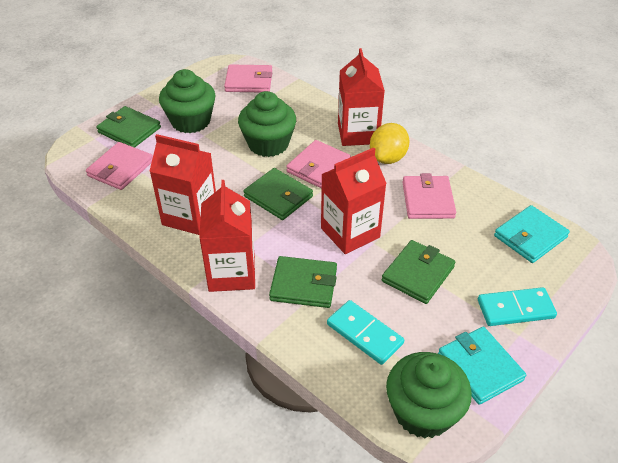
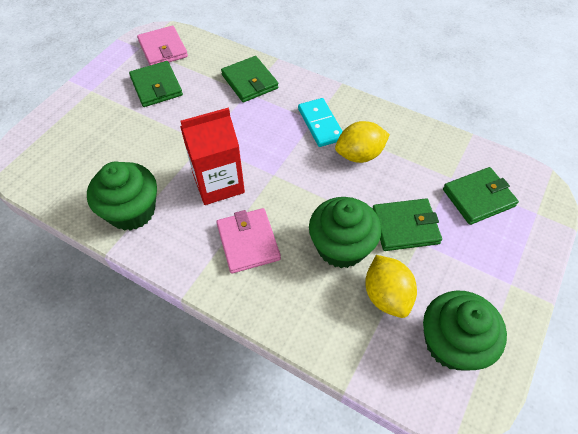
pink wallet: [86,142,153,190] [224,64,272,92] [286,140,351,188] [402,173,456,219] = 4 -> [137,26,188,65] [216,208,281,273] = 2
red carton: [150,134,216,235] [199,180,255,292] [321,147,387,254] [338,48,385,146] = 4 -> [180,108,245,205] = 1
turquoise domino: [327,300,404,365] [478,287,557,326] = 2 -> [298,98,343,147] = 1
turquoise wallet: [438,327,526,405] [494,205,570,263] = 2 -> none = 0
yellow lemon: [370,123,409,164] = 1 -> [335,121,390,163] [365,255,417,318] = 2

